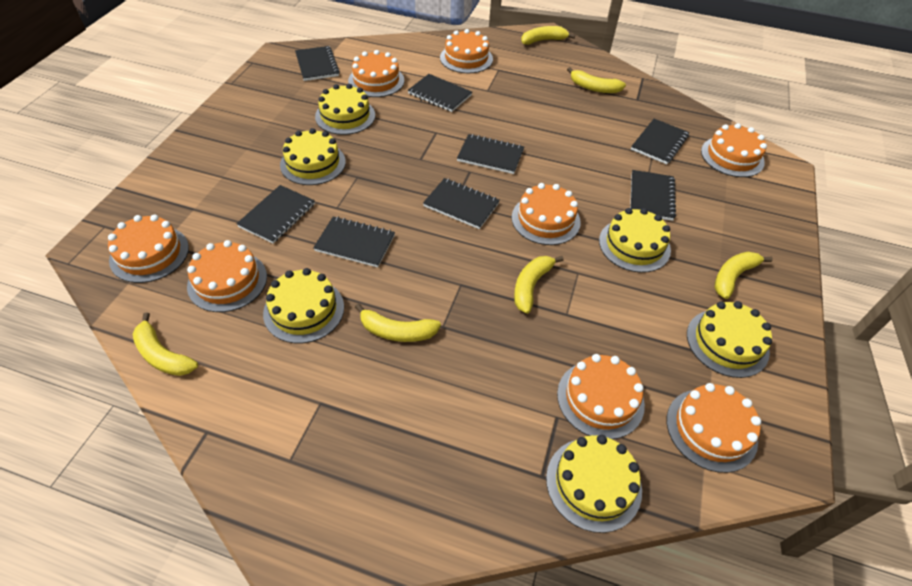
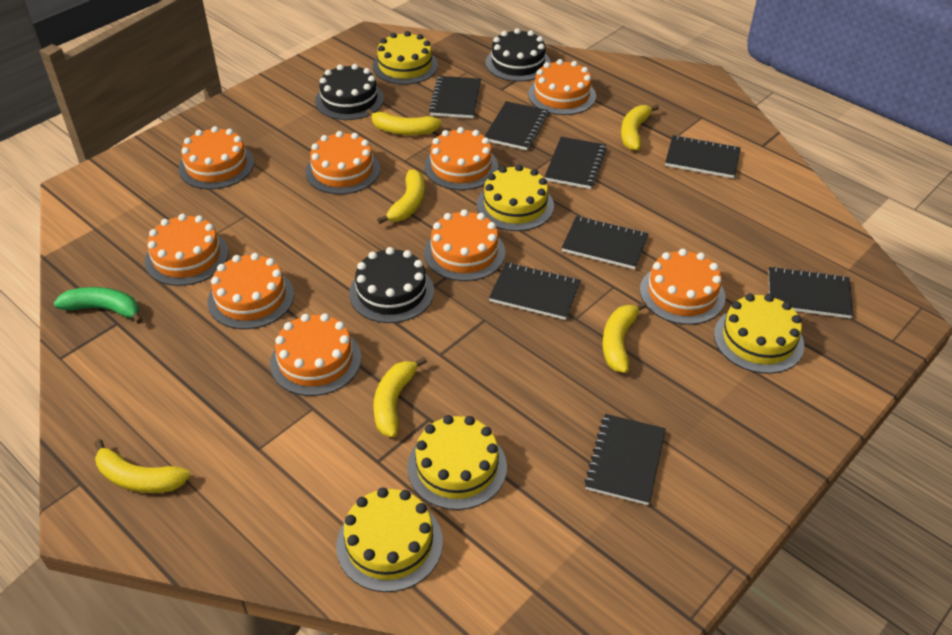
black cake: none = 0 -> [315,64,384,120] [349,247,434,323] [486,28,551,81] = 3
green banana: none = 0 -> [54,287,143,324] = 1
orange cake: [108,215,189,283] [187,240,267,312] [348,50,404,97] [440,29,493,73] [512,183,581,245] [557,354,645,439] [667,383,761,473] [701,123,767,177] = 8 -> [145,214,229,286] [179,126,254,189] [208,253,294,329] [270,313,362,396] [306,131,380,194] [424,127,498,190] [424,209,505,281] [528,59,596,115] [640,249,726,325] = 9
yellow cake: [263,268,344,343] [280,128,346,185] [315,84,375,135] [546,435,642,533] [599,208,671,273] [687,301,772,378] = 6 -> [336,487,443,592] [372,31,438,84] [407,415,507,510] [477,164,554,231] [714,294,804,374] = 5

